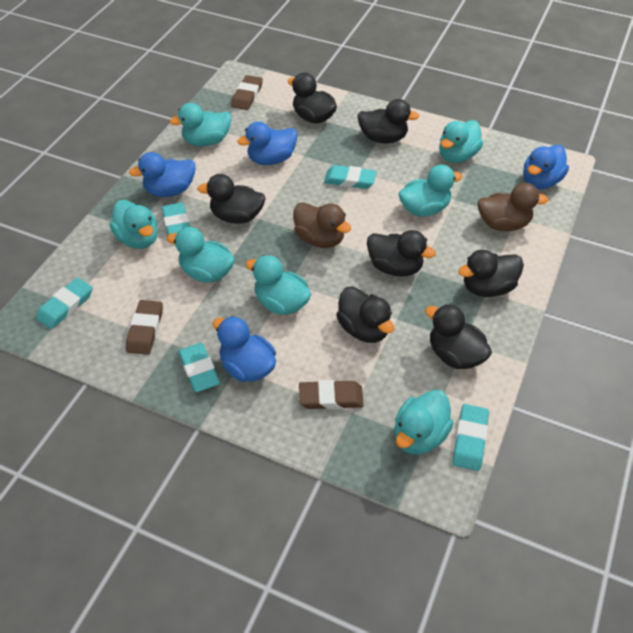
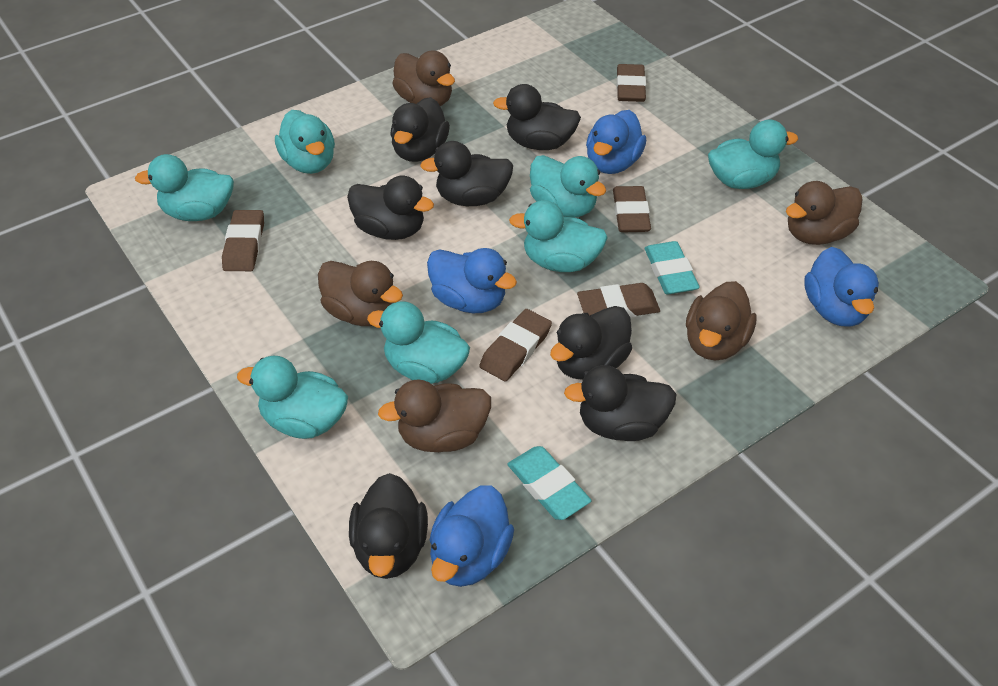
brown duck: [293,202,351,248] [478,183,549,231] = 2 -> [318,261,403,326] [378,379,491,452] [392,51,455,106] [686,281,757,361] [786,181,862,245] = 5
brown eraser: [126,300,163,355] [231,75,263,110] [299,380,364,410] = 3 -> [222,210,264,271] [480,309,552,381] [577,283,660,318] [613,186,651,232] [616,64,646,102] = 5
turquoise eraser: [36,277,93,329] [162,202,190,235] [178,343,220,392] [324,165,377,189] [453,404,489,471] = 5 -> [507,446,592,520] [644,241,700,295] = 2

